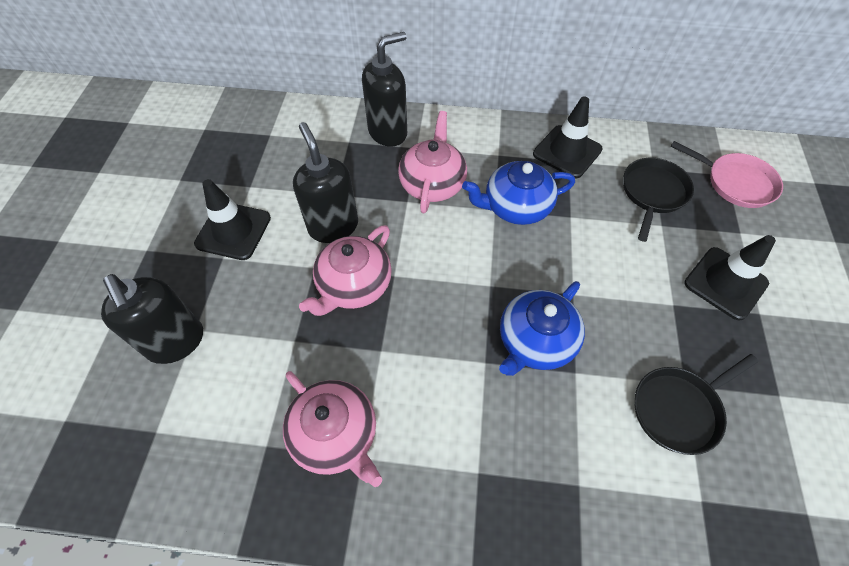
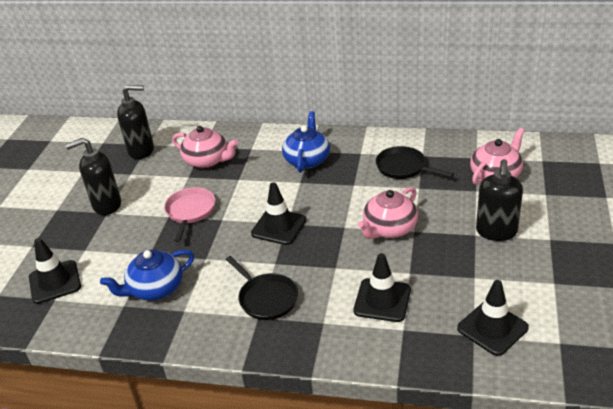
black traffic cone: [194,179,271,260] [533,96,603,178] [684,235,776,321] = 3 -> [29,238,81,304] [251,182,307,245] [354,253,411,322] [457,280,529,356] = 4

